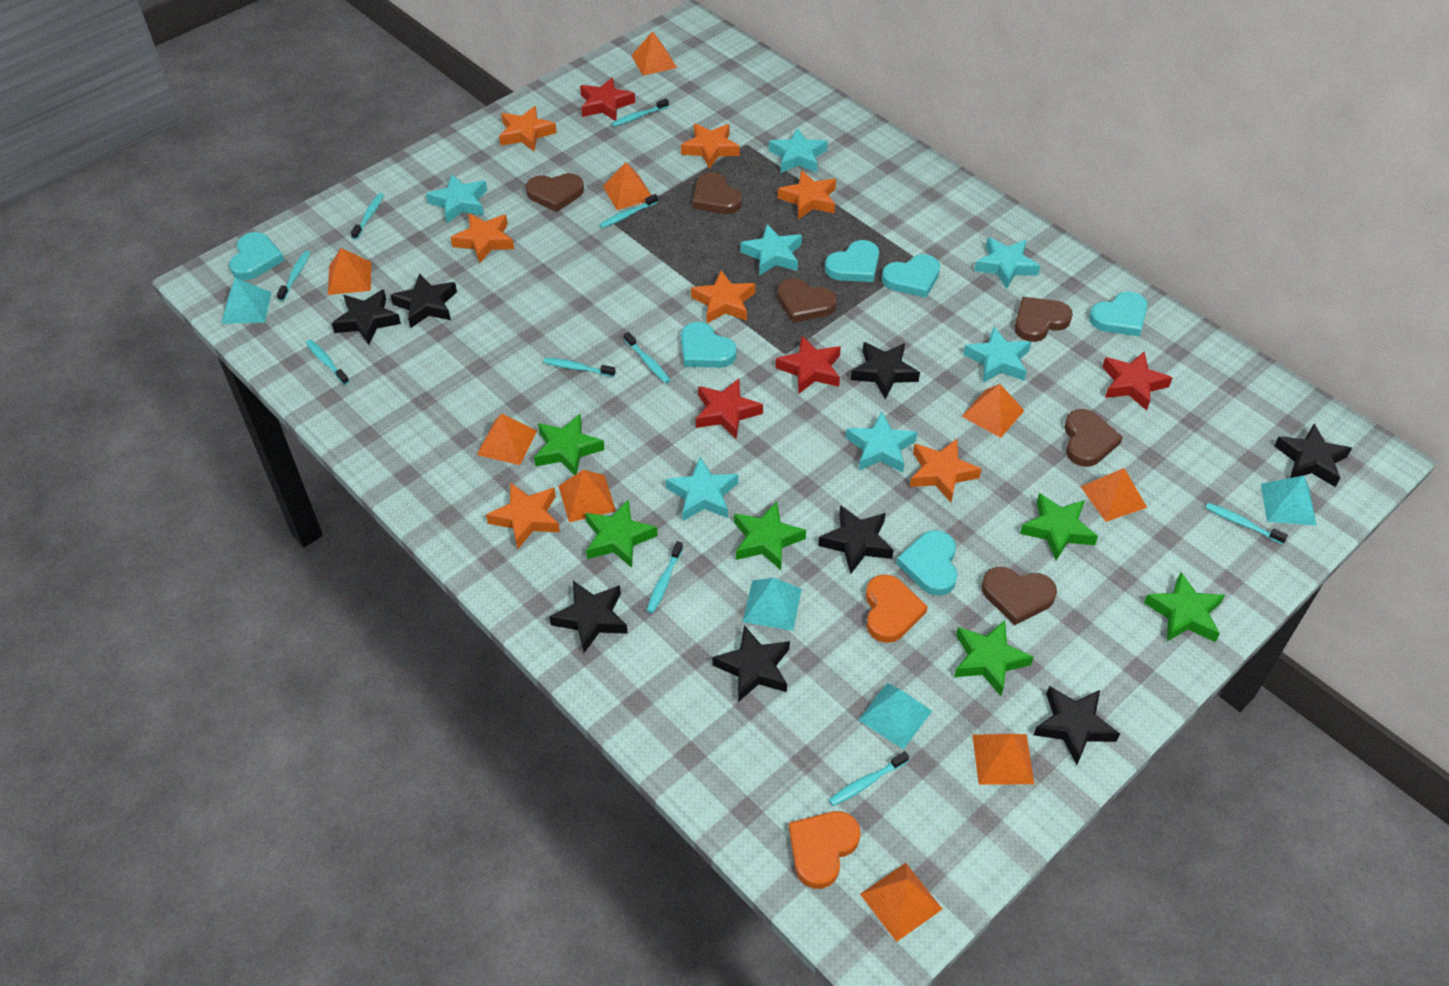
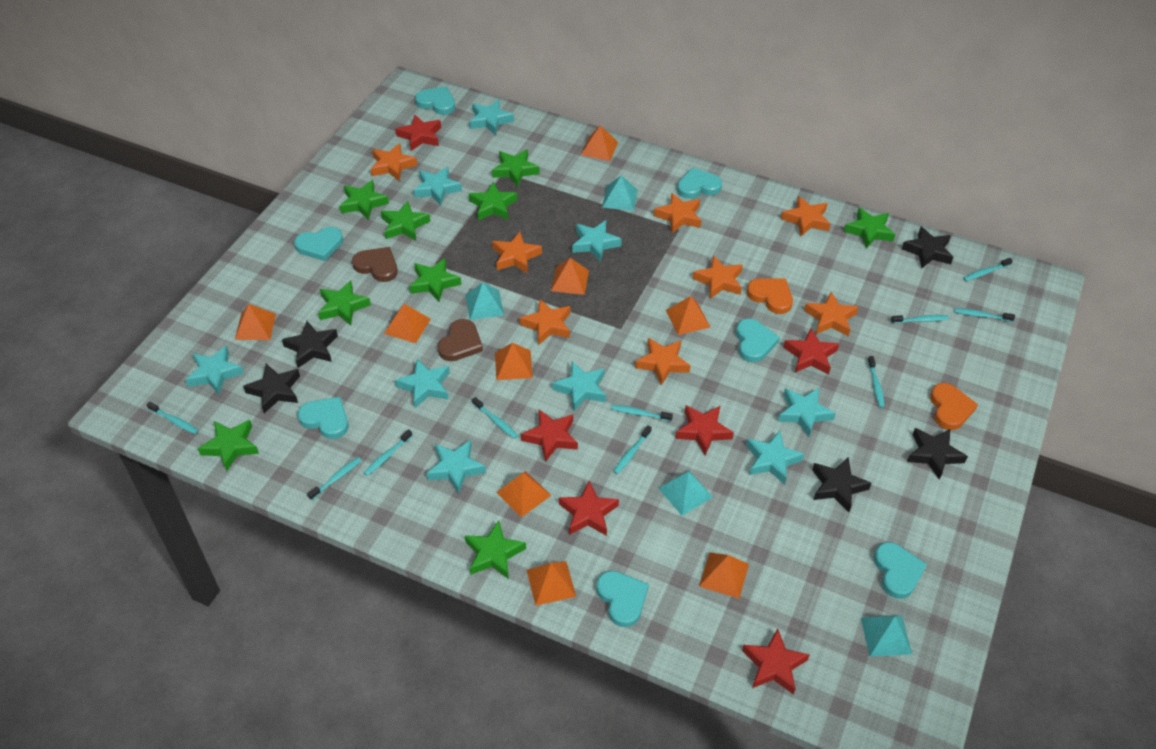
black star: [332,290,401,345] [390,273,457,328] [549,581,628,653] [712,625,790,702] [818,505,894,573] [851,342,920,399] [1033,686,1120,765] [1274,424,1352,487] = 8 -> [243,364,300,413] [282,321,338,368] [812,457,872,512] [902,227,953,268] [907,428,968,480] = 5
brown heart: [526,173,584,212] [692,172,742,214] [777,278,837,323] [981,567,1057,625] [1014,297,1073,342] [1064,409,1123,467] = 6 -> [352,247,398,282] [438,319,483,361] = 2
green star: [534,414,605,475] [585,500,658,568] [734,502,806,570] [954,620,1034,696] [1020,493,1098,561] [1144,572,1225,642] = 6 -> [198,420,259,472] [318,280,371,326] [340,180,389,220] [381,201,430,241] [409,258,461,302] [465,521,526,579] [469,182,517,220] [492,149,540,187] [844,208,895,249] = 9
orange star: [450,213,514,263] [486,483,560,550] [499,106,557,151] [681,123,740,169] [691,270,755,323] [778,170,836,219] [910,439,982,502] = 7 -> [371,143,417,181] [492,232,542,273] [520,299,571,345] [635,338,691,385] [654,193,701,233] [692,255,743,299] [781,196,830,236] [804,292,859,337] = 8
red star: [580,77,635,121] [696,378,763,439] [775,336,841,394] [1102,351,1172,411] = 4 -> [396,115,441,151] [521,410,578,462] [559,480,619,536] [675,405,734,455] [742,629,810,694] [783,328,839,375] = 6
turquoise heart: [229,232,284,280] [681,322,737,368] [825,240,879,282] [882,254,940,298] [896,530,957,596] [1089,291,1148,336] = 6 -> [294,227,343,261] [298,397,349,439] [415,86,455,115] [596,571,649,627] [677,167,722,199] [736,319,780,362] [874,542,927,599] = 7
turquoise star: [426,174,487,223] [666,457,738,521] [740,224,802,276] [769,128,828,173] [846,412,917,473] [963,327,1031,383] [974,237,1040,289] = 7 -> [186,346,244,395] [395,359,450,408] [413,167,462,206] [426,440,486,494] [469,99,514,135] [552,362,606,411] [572,220,622,262] [746,431,804,484] [778,388,836,437] = 9

